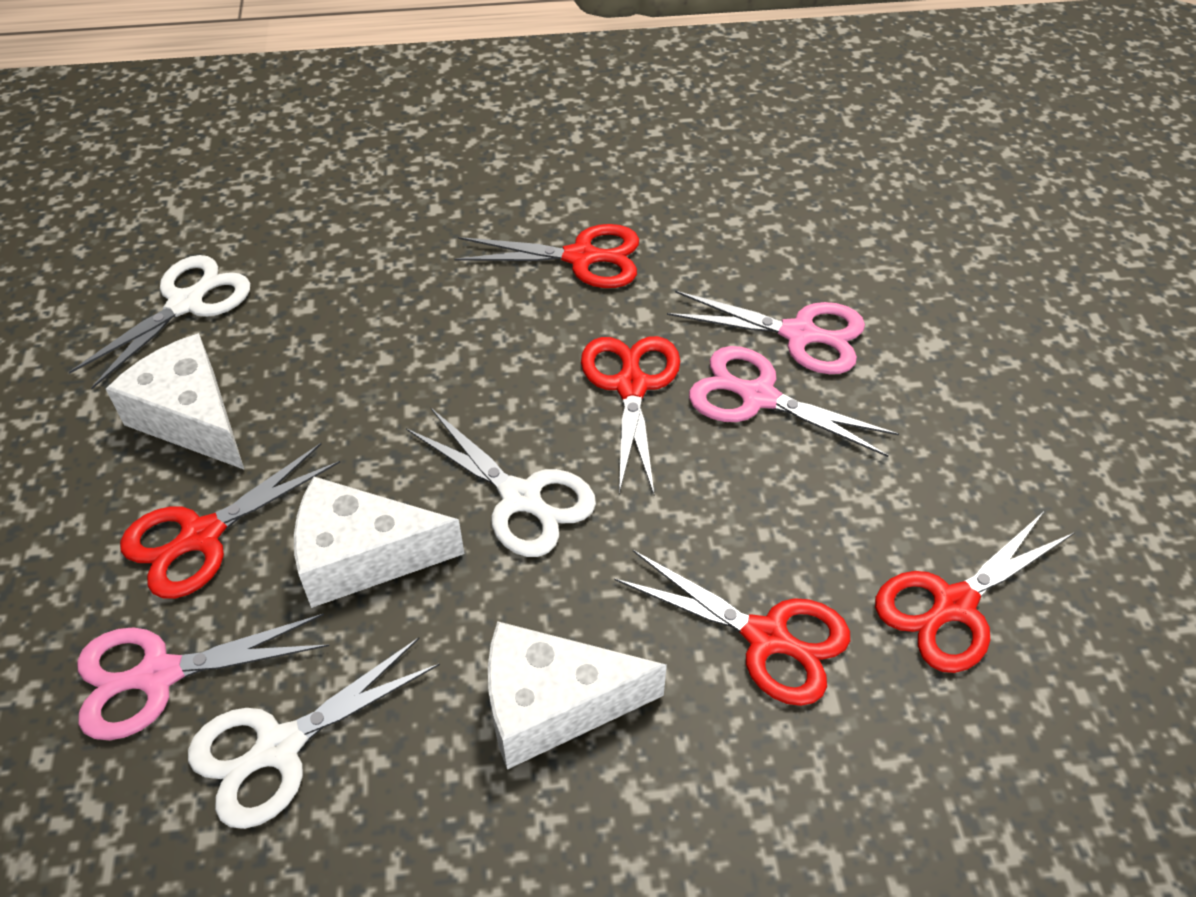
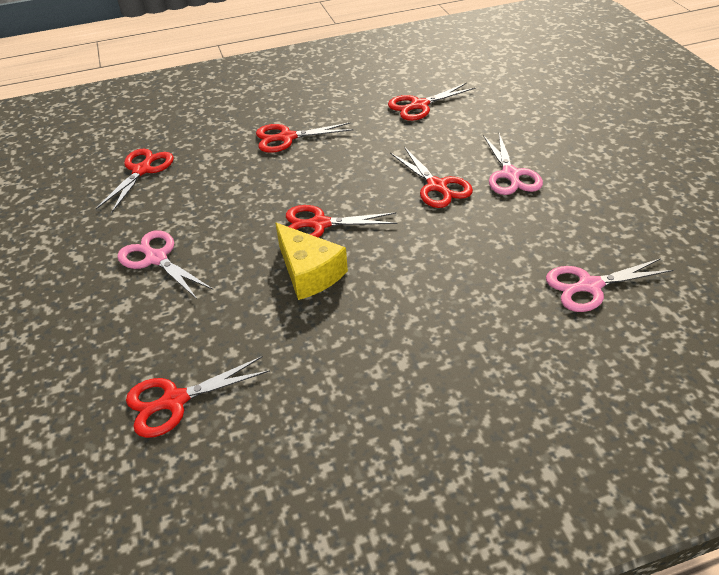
red scissors: [120,443,340,599] [454,224,639,288] [581,336,680,494] [614,550,850,706] [875,512,1075,673] = 5 -> [96,149,174,213] [126,356,270,438] [256,122,353,153] [286,205,398,238] [388,83,475,121] [390,147,473,208] = 6
white cheese: [106,333,244,469] [294,477,464,608] [488,621,667,770] = 3 -> none = 0
white scissors: [68,255,250,389] [188,637,440,829] [406,407,596,557] = 3 -> none = 0
yellow cheese: none = 0 -> [275,223,348,300] = 1

